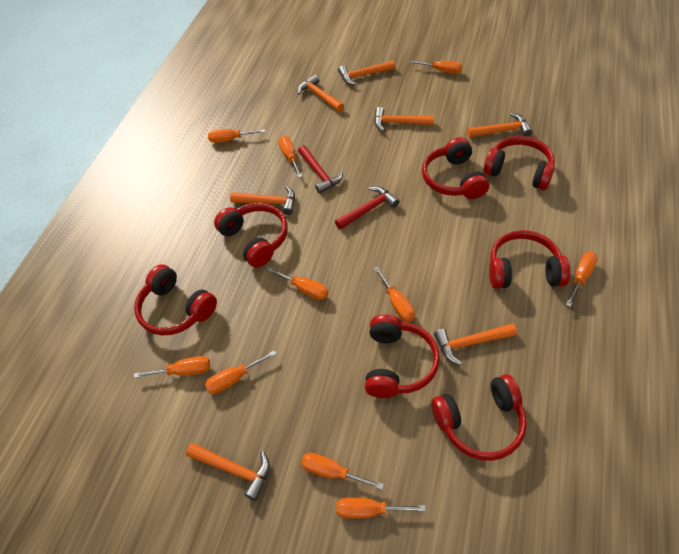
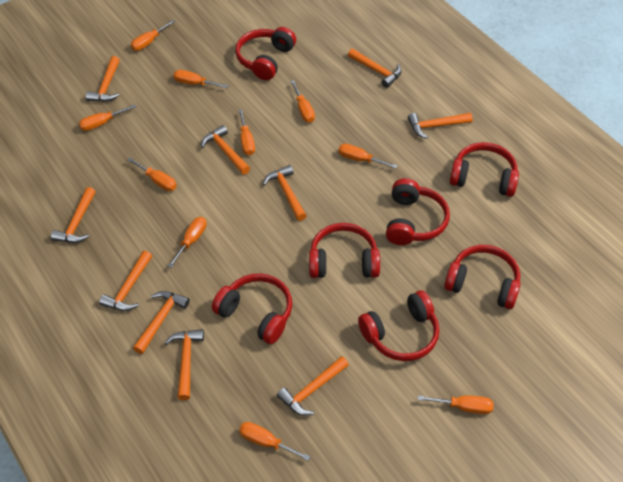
orange hammer: [186,443,270,501] [230,186,295,215] [297,75,344,112] [338,60,395,85] [374,107,434,132] [434,323,517,365] [467,113,532,138] = 7 -> [51,187,96,243] [86,56,120,102] [99,251,152,311] [133,291,190,354] [164,329,204,400] [201,125,250,175] [263,165,307,221] [277,356,349,416] [348,49,402,88] [408,113,473,139] = 10
red hammer: [298,145,343,194] [335,186,399,230] = 2 -> none = 0

